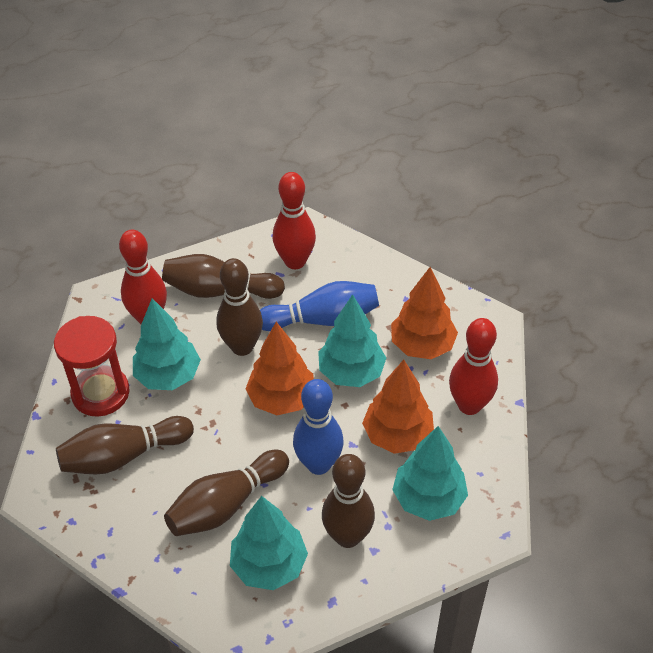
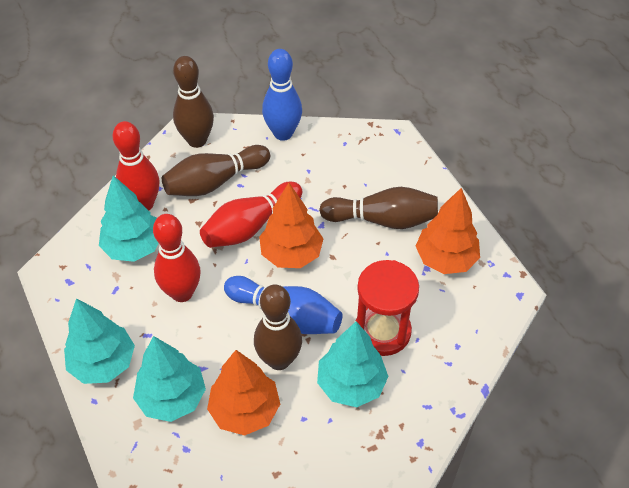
brown bowling pin: [56,416,194,475] [162,254,285,299] [164,450,289,536] [216,258,263,356] [322,454,375,548] = 5 -> [162,145,270,196] [173,56,214,148] [254,284,302,370] [319,187,438,229] = 4

